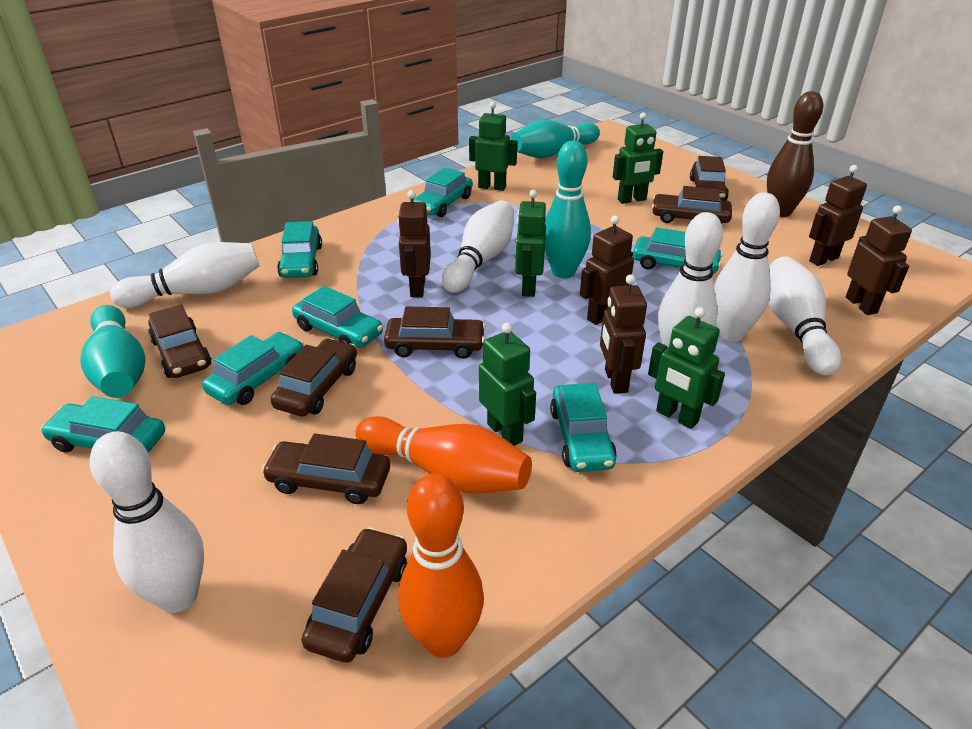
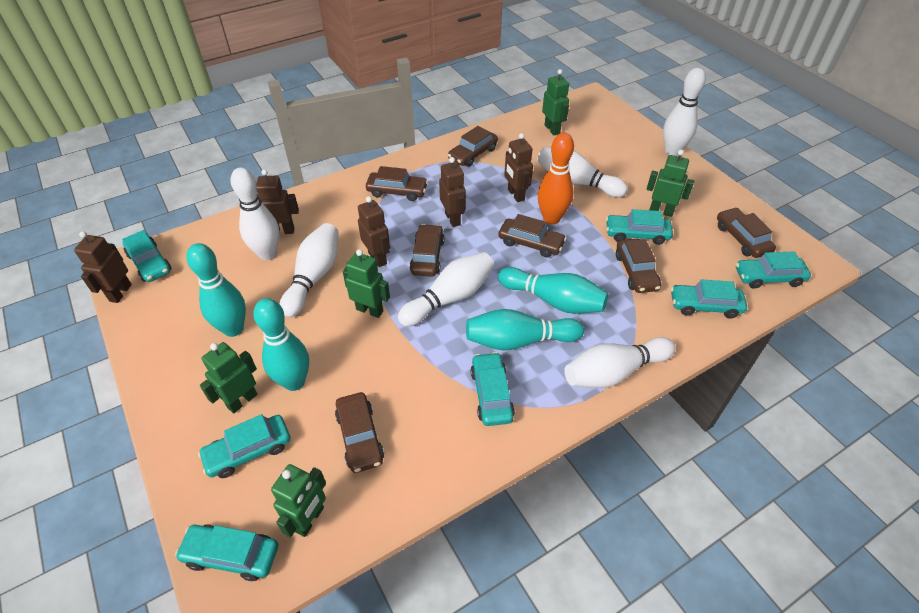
brown bowling pin: [767,91,823,217] = 1 -> none = 0
orange bowling pin: [355,416,532,494] [398,474,484,658] = 2 -> [538,133,574,224] = 1
turquoise bowling pin: [80,305,146,398] [511,120,600,158] [545,141,591,278] = 3 -> [186,243,246,337] [253,298,309,391] [466,309,584,351] [498,267,608,314] = 4

